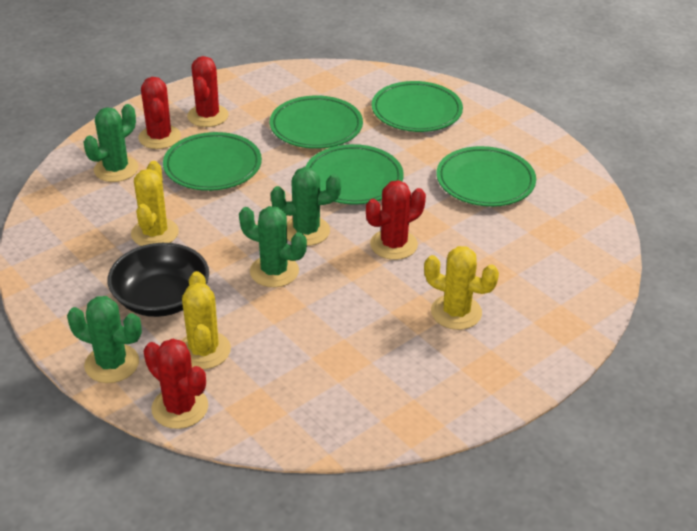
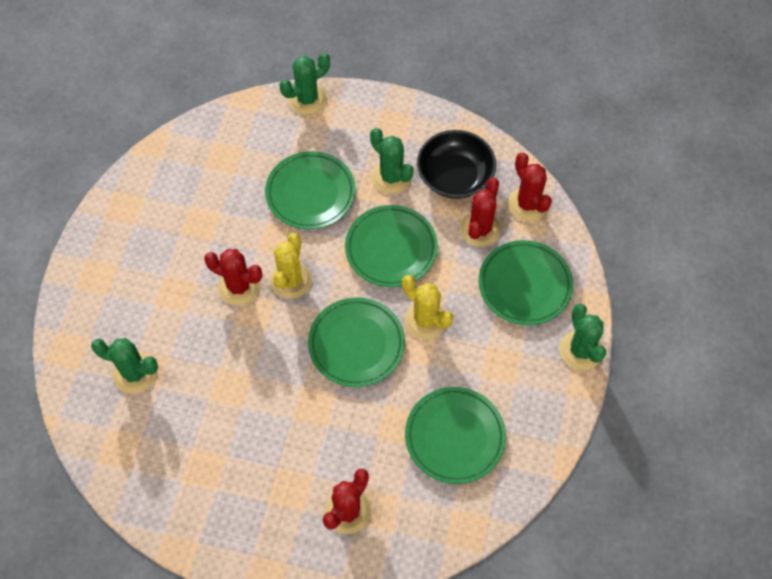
yellow cactus: [131,161,179,246] [182,271,231,369] [424,246,499,330] = 3 -> [270,233,312,299] [402,275,453,339] = 2

